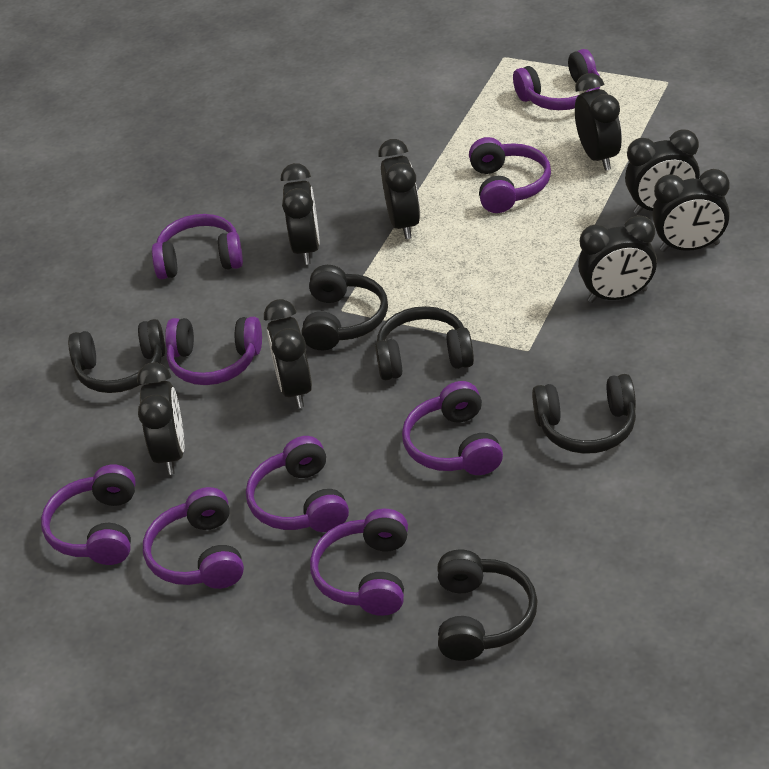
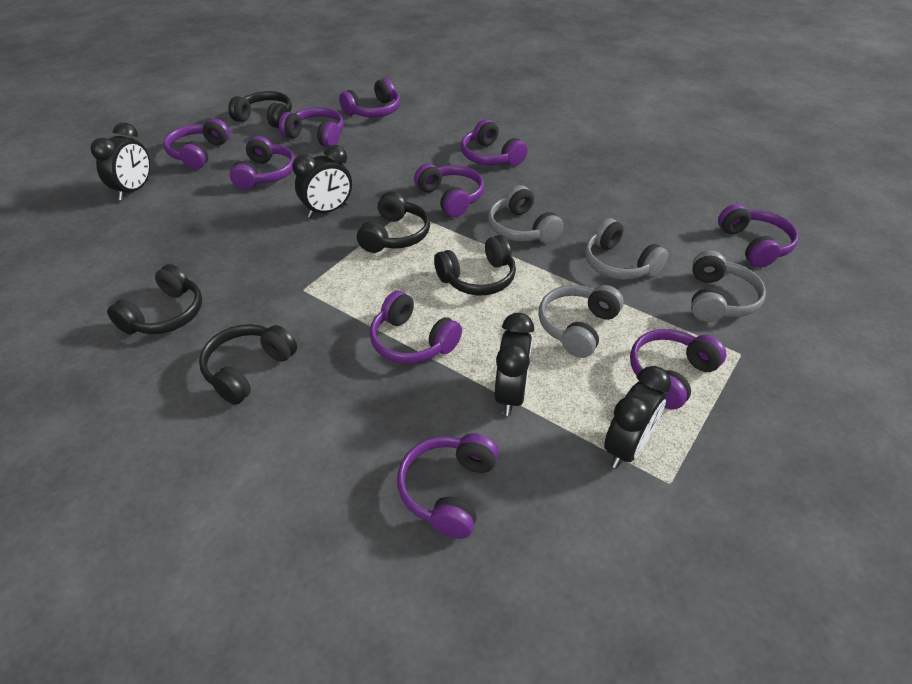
black clock: [137,362,184,475] [264,299,312,408] [280,163,320,265] [379,139,420,239] [575,73,622,170] [578,215,657,303] [625,129,700,214] [652,169,730,252] = 8 -> [91,123,150,200] [292,145,352,218] [495,313,534,416] [604,366,671,469] = 4
grey headphones: none = 0 -> [488,185,564,243] [538,285,624,358] [585,218,668,280] [691,250,766,322] = 4
purple headphones: [41,465,136,565] [143,487,244,589] [152,214,243,279] [165,317,262,385] [246,436,349,532] [310,509,408,616] [402,381,503,475] [469,137,551,213] [513,49,600,110] = 9 -> [163,118,230,169] [230,136,295,190] [279,107,344,147] [339,78,400,117] [370,291,462,364] [397,433,499,539] [414,164,484,217] [461,119,528,166] [630,329,726,410] [718,204,799,268] = 10

